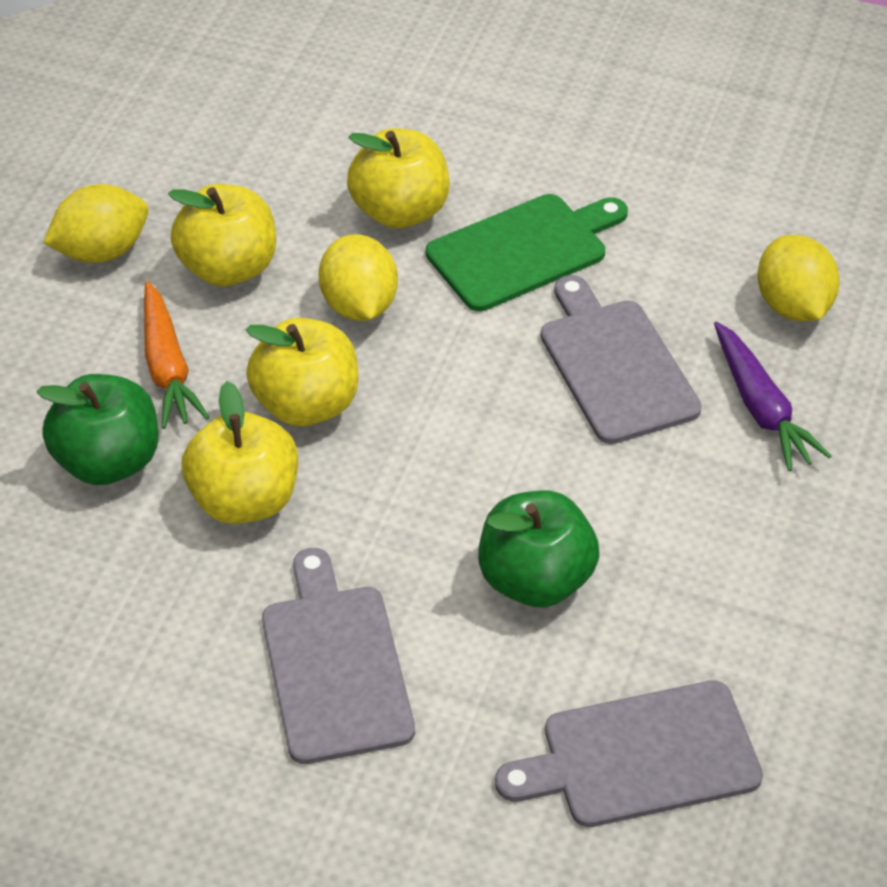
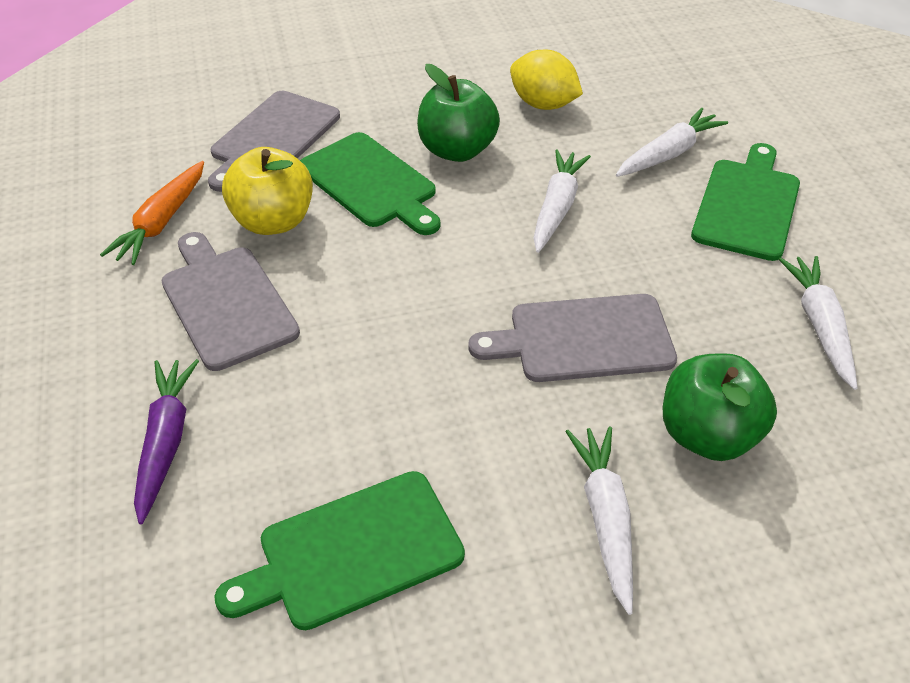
green cutting board: [426,194,628,312] = 1 -> [214,471,465,630] [300,132,440,235] [691,143,800,261] = 3
white carrot: none = 0 -> [533,149,591,253] [566,426,633,615] [616,108,728,177] [779,256,858,390] = 4
yellow apple: [168,184,276,286] [182,381,298,524] [246,318,358,426] [347,128,449,229] = 4 -> [222,147,313,235] = 1
yellow lemon: [43,184,148,263] [319,234,398,321] [758,235,840,321] = 3 -> [510,49,583,110] = 1

